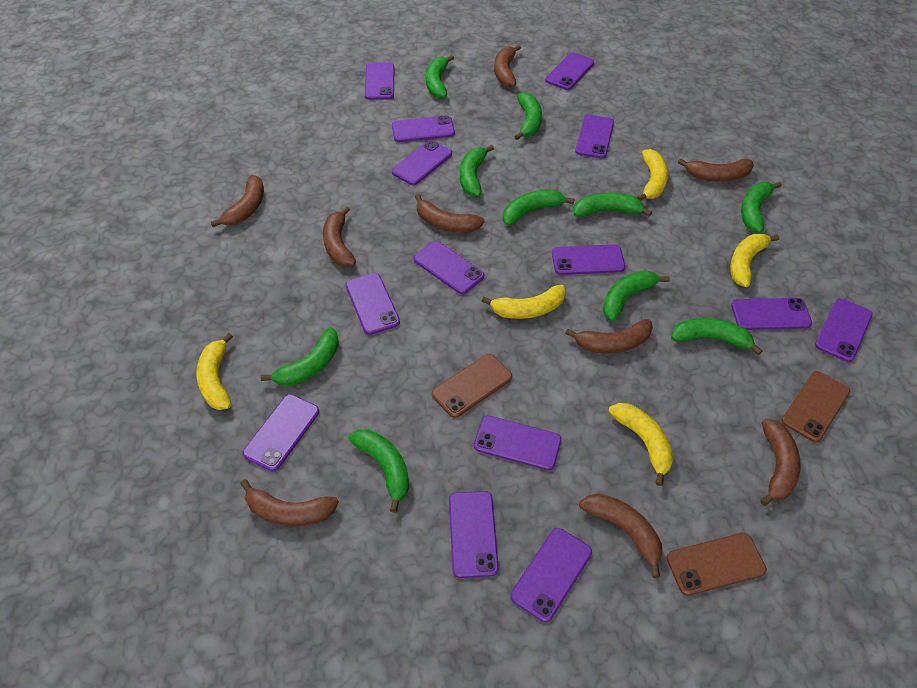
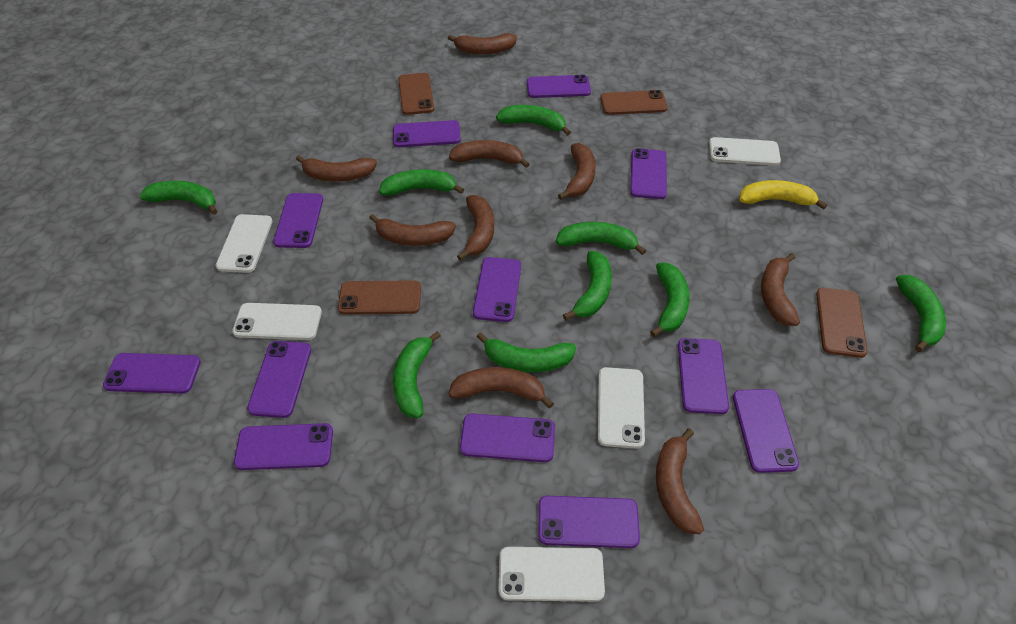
brown phone: [432,354,512,418] [667,533,767,596] [782,371,850,442] = 3 -> [338,280,421,315] [398,73,434,115] [600,90,668,115] [816,288,868,358] = 4
green banana: [261,327,339,386] [348,429,409,513] [426,55,454,99] [460,145,494,197] [503,190,574,226] [514,92,542,140] [573,193,652,217] [603,270,670,321] [671,318,763,355] [741,182,782,233] = 10 -> [139,181,217,215] [379,169,464,196] [393,331,441,418] [477,332,576,372] [496,105,571,136] [556,222,646,255] [563,251,612,320] [650,263,690,337] [896,275,946,352] = 9
purple phone: [243,394,319,471] [346,273,400,335] [365,62,394,100] [392,115,455,142] [392,140,452,185] [414,241,484,294] [449,491,499,578] [474,416,562,470] [510,528,592,622] [546,52,594,90] [552,244,625,275] [575,115,614,159] [731,298,812,330] [815,298,873,362] = 14 -> [103,353,201,394] [234,423,333,470] [247,341,311,418] [273,193,323,248] [393,120,461,147] [460,413,555,462] [473,257,521,322] [527,75,591,98] [538,496,640,548] [630,148,667,199] [678,338,729,414] [733,389,799,473] = 12
white phone: none = 0 -> [216,214,273,273] [232,303,322,340] [499,547,605,602] [598,367,645,449] [709,137,781,166] = 5
yellow banana: [196,333,233,410] [482,285,566,319] [608,403,673,486] [637,149,668,201] [730,234,779,287] = 5 -> [740,180,827,209] = 1

